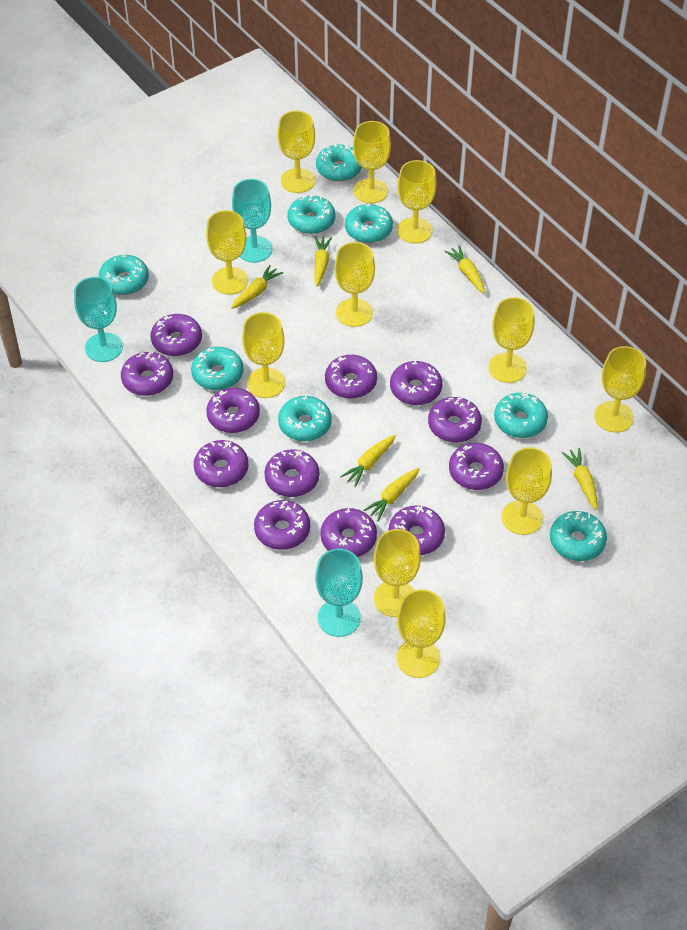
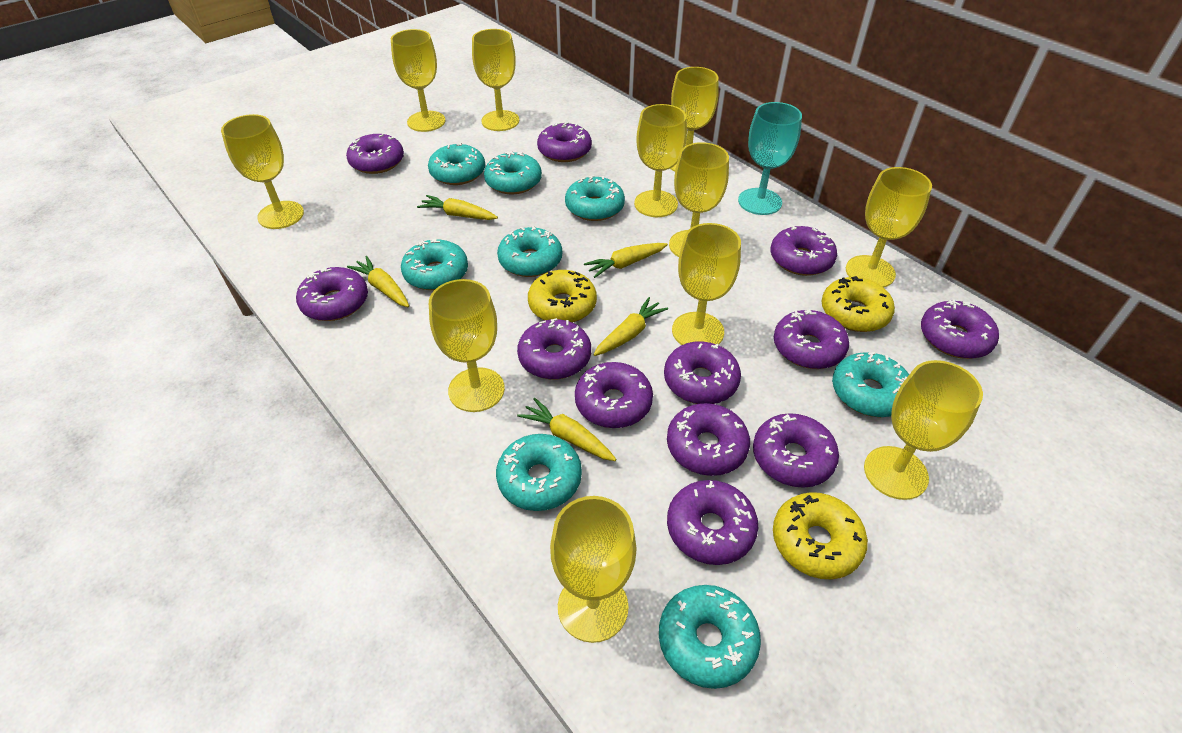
turquoise goblet: [74,277,123,362] [232,179,272,263] [315,549,363,637] = 3 -> [738,102,802,215] = 1
yellow carrot: [231,265,283,309] [314,236,332,286] [340,435,396,487] [363,468,420,521] [444,245,486,293] [562,448,598,510] = 6 -> [347,256,409,307] [417,195,498,220] [517,397,616,461] [584,243,668,278] [593,297,668,356] = 5
yellow donut: none = 0 -> [528,270,597,323] [773,492,868,579] [821,276,895,332] = 3

